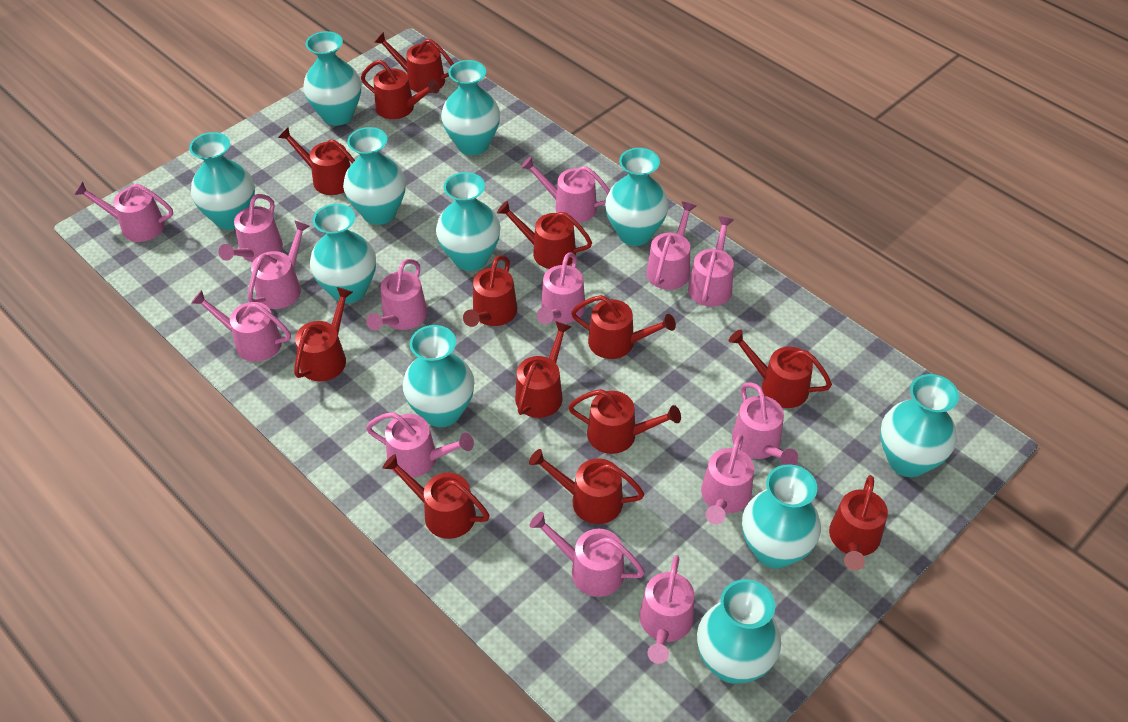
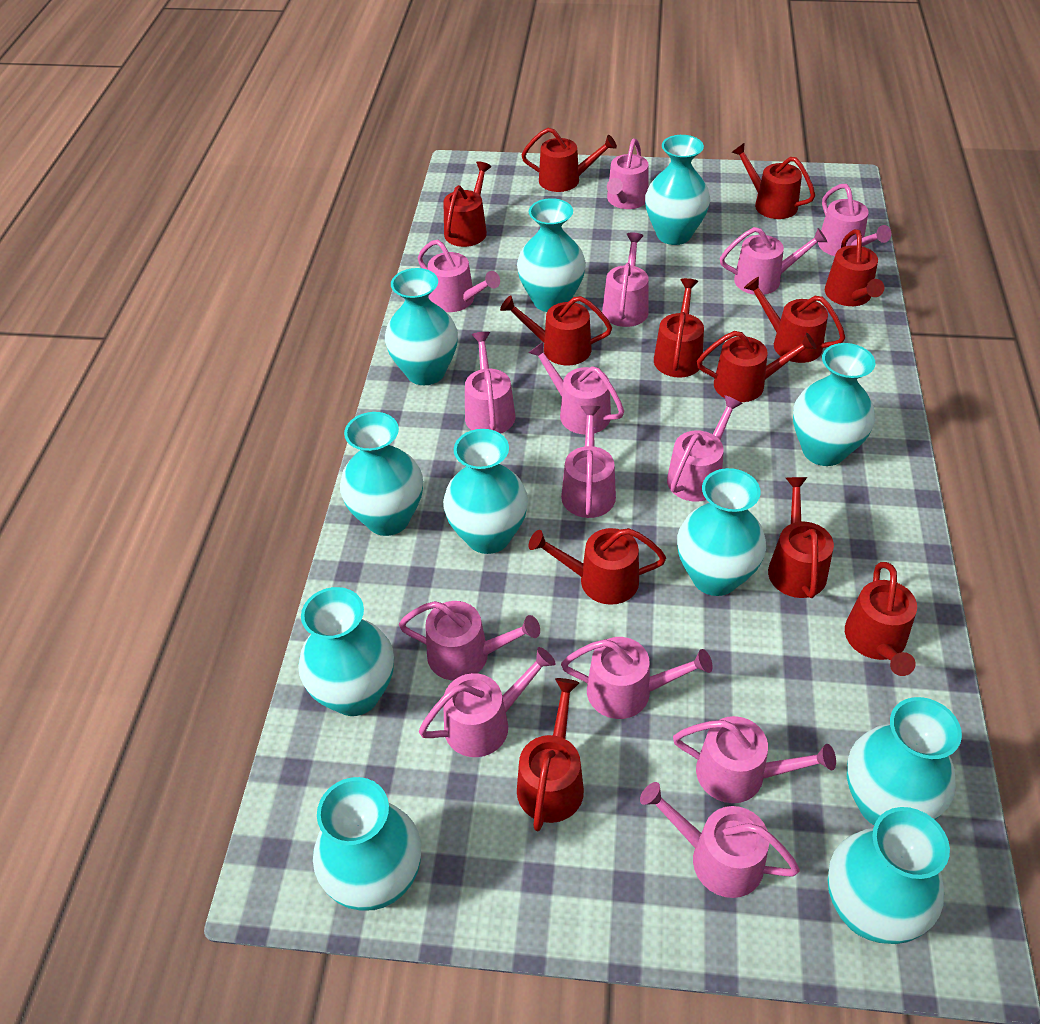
red watering can: [278,128,355,195] [294,287,353,381] [361,60,440,119] [374,32,454,93] [382,454,490,539] [463,255,517,327] [497,201,592,269] [515,321,572,418] [529,449,644,524] [568,389,681,454] [571,295,676,359] [729,329,832,408] [829,475,888,571] = 13 -> [444,161,492,247] [500,296,612,366] [517,678,584,831] [522,128,617,192] [529,528,666,605] [654,278,704,378] [697,331,817,402] [731,142,815,219] [744,277,845,363] [768,477,834,598] [825,229,884,306] [845,562,917,676] = 12

